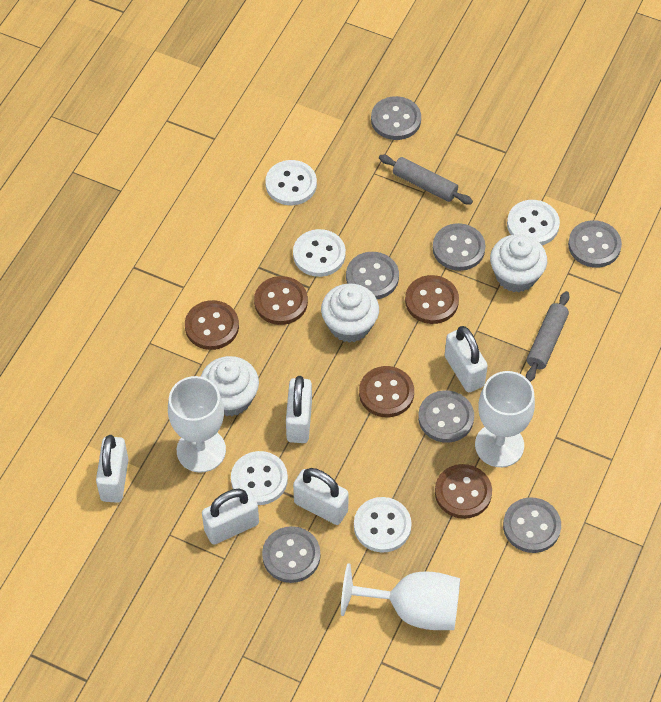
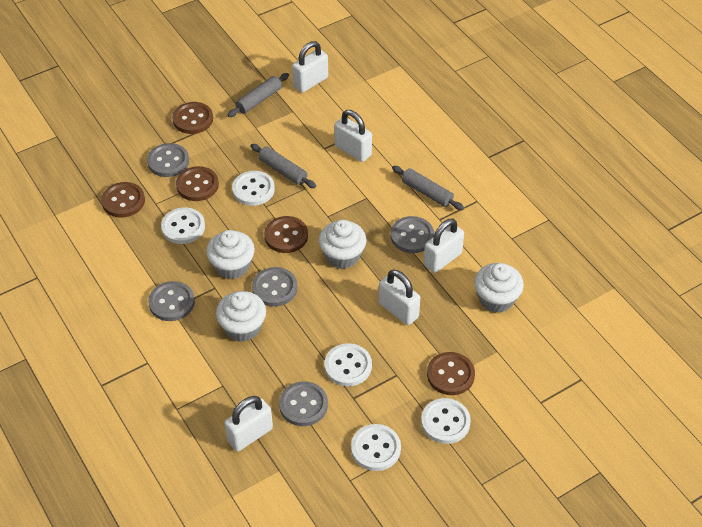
grey button: [262,526,320,583] [346,252,399,299] [371,96,421,140] [418,390,474,443] [433,223,486,271] [503,497,561,553] [568,220,622,268] = 7 -> [147,143,189,177] [148,281,195,321] [252,267,297,306] [279,381,328,426] [390,216,434,253] = 5
grey rolling pin: [379,155,473,204] [526,291,570,382] = 2 -> [227,73,289,117] [251,144,316,188] [392,166,464,210] = 3
white cupcake: [201,356,259,416] [321,284,379,343] [490,234,547,292] = 3 -> [206,230,255,279] [216,291,266,342] [319,220,367,269] [474,263,524,313] = 4
white goblet: [168,376,226,473] [341,563,460,630] [475,371,535,467] = 3 -> none = 0

